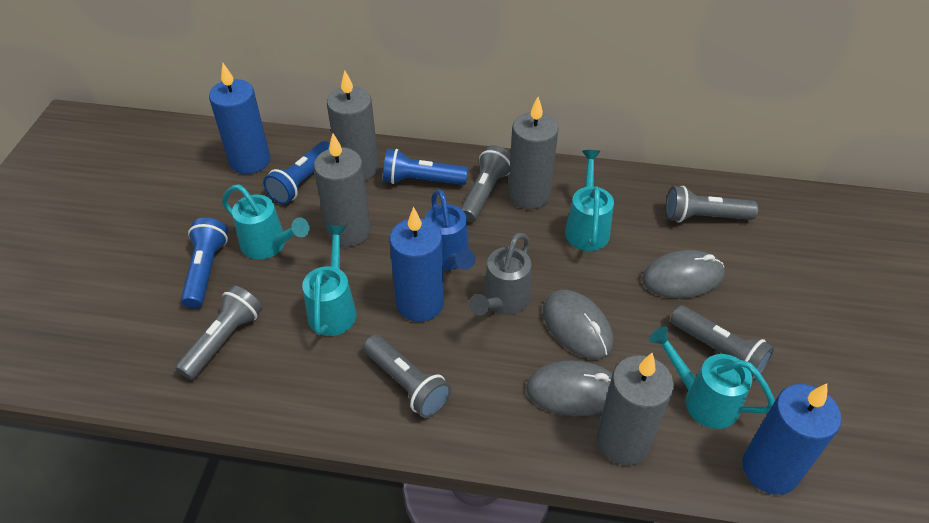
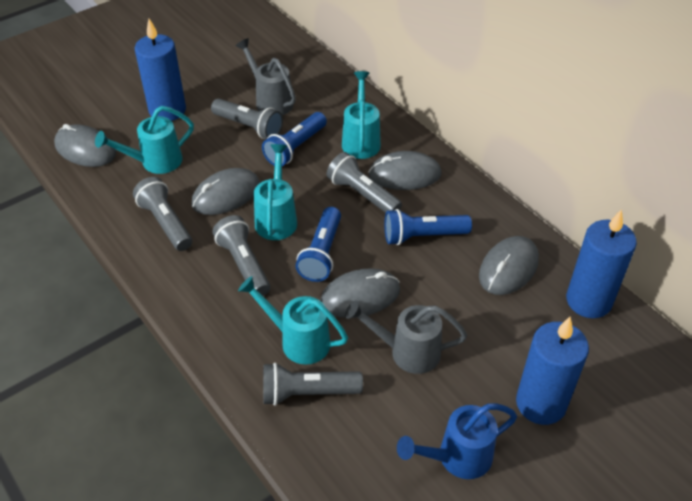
grey candle: [314,133,371,247] [327,70,379,181] [508,97,559,209] [597,353,674,465] = 4 -> none = 0
grey mouse: [526,360,612,416] [543,290,613,359] [642,250,725,298] = 3 -> [54,124,116,167] [191,168,260,215] [320,268,400,318] [368,151,441,190] [479,236,539,295] = 5
grey watering can: [469,233,531,316] = 1 -> [235,38,296,116] [345,300,467,374] = 2

